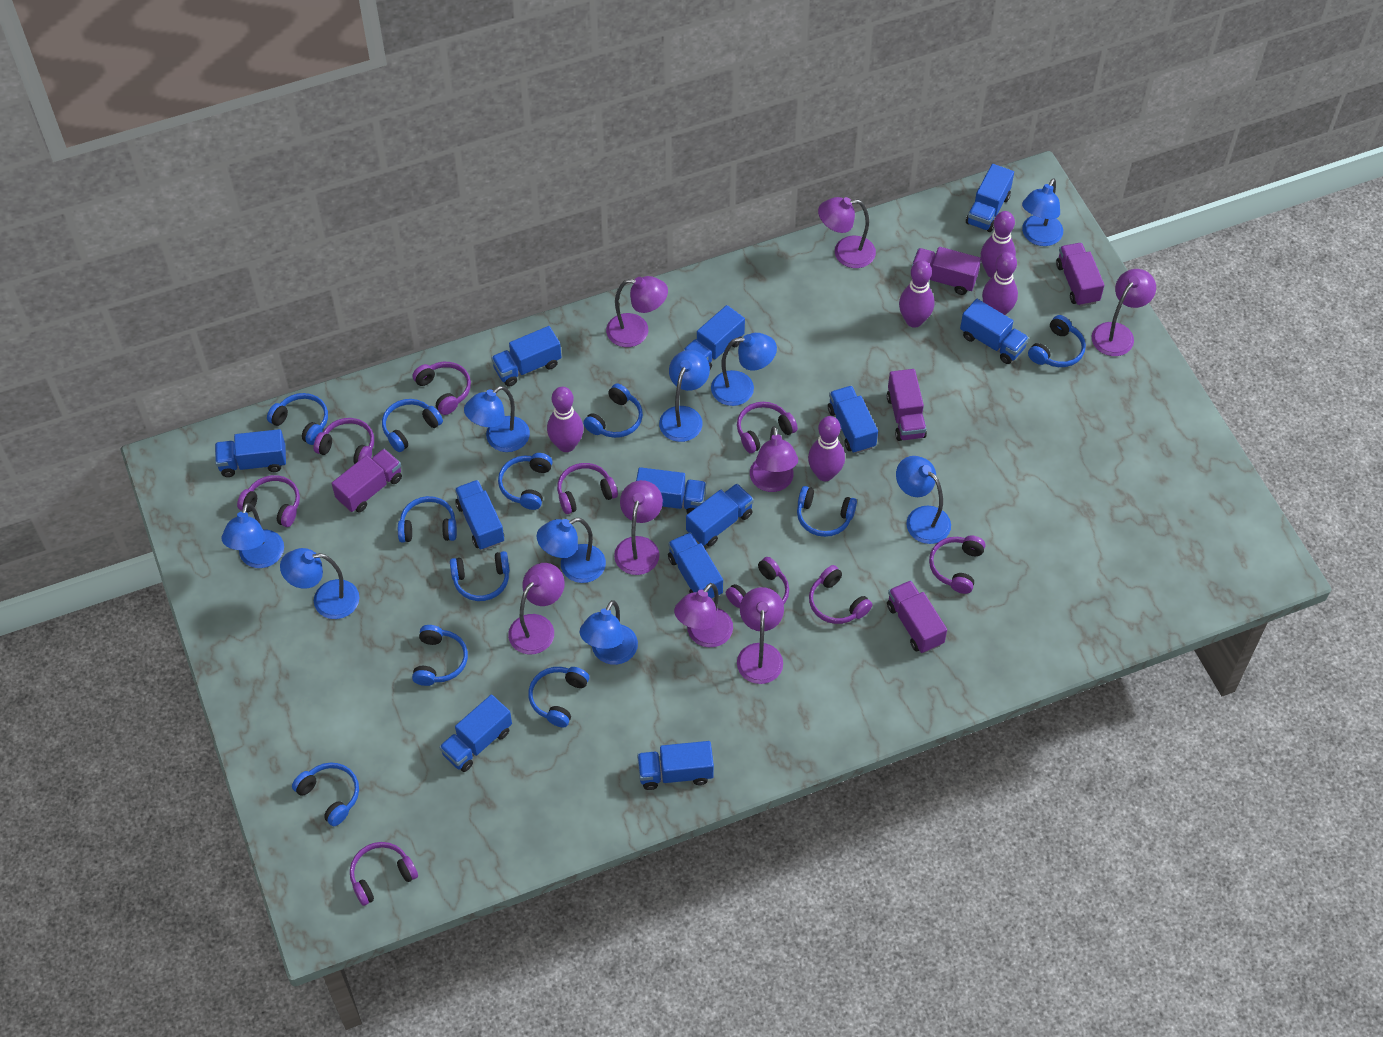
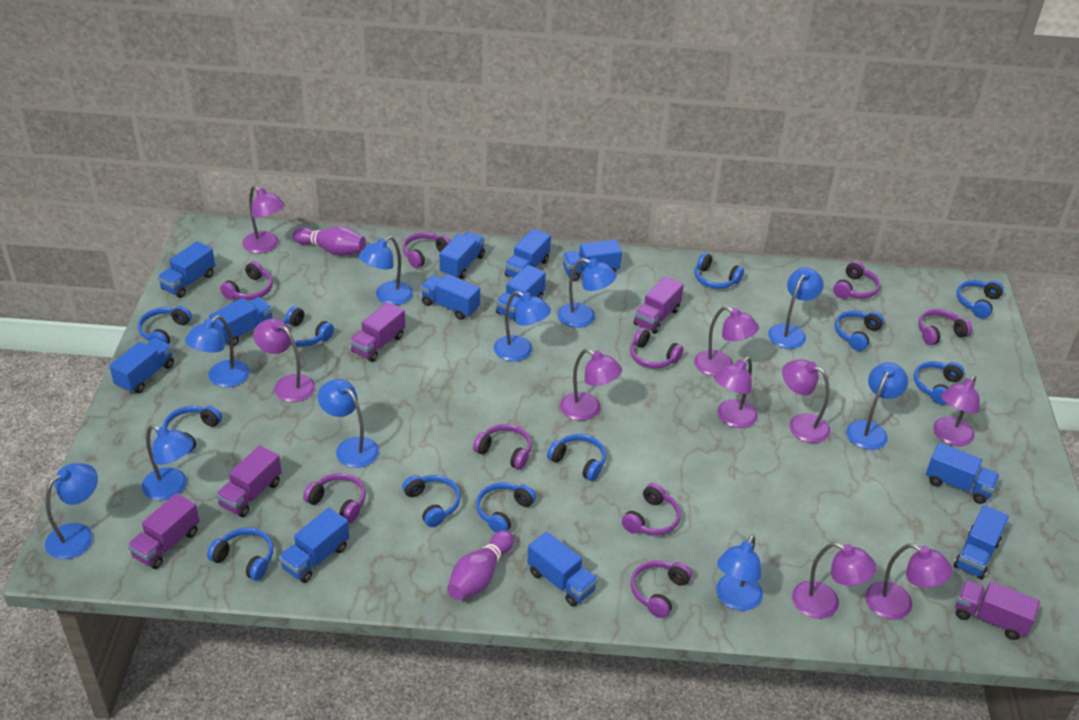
blue lamp: [222,503,284,568] [280,548,360,619] [464,386,530,452] [536,518,606,583] [579,600,638,665] [659,350,710,442] [711,333,777,406] [896,456,951,544] [1022,178,1063,246] = 9 -> [45,463,98,559] [142,425,194,500] [185,315,249,387] [318,379,379,468] [359,236,413,305] [494,291,551,361] [558,258,617,328] [716,534,763,611] [768,267,824,349] [846,362,908,450] = 10
purple bowling pin: [547,387,584,452] [808,416,845,481] [899,260,934,328] [981,211,1016,278] [982,252,1018,315] = 5 -> [293,226,366,256] [447,530,514,600] = 2
purple lamp: [508,563,565,654] [606,276,668,347] [614,480,663,575] [674,583,733,647] [737,587,784,684] [750,426,798,492] [818,197,876,268] [1091,269,1156,356] = 8 -> [242,186,285,253] [253,318,315,402] [560,349,622,421] [694,306,759,376] [714,356,758,428] [782,359,830,443] [792,542,876,619] [865,543,953,620] [933,375,980,446] = 9

